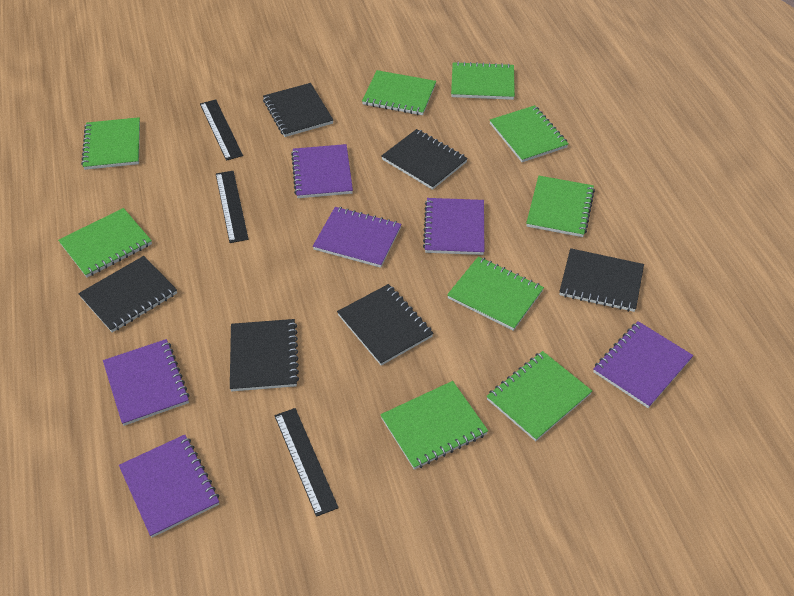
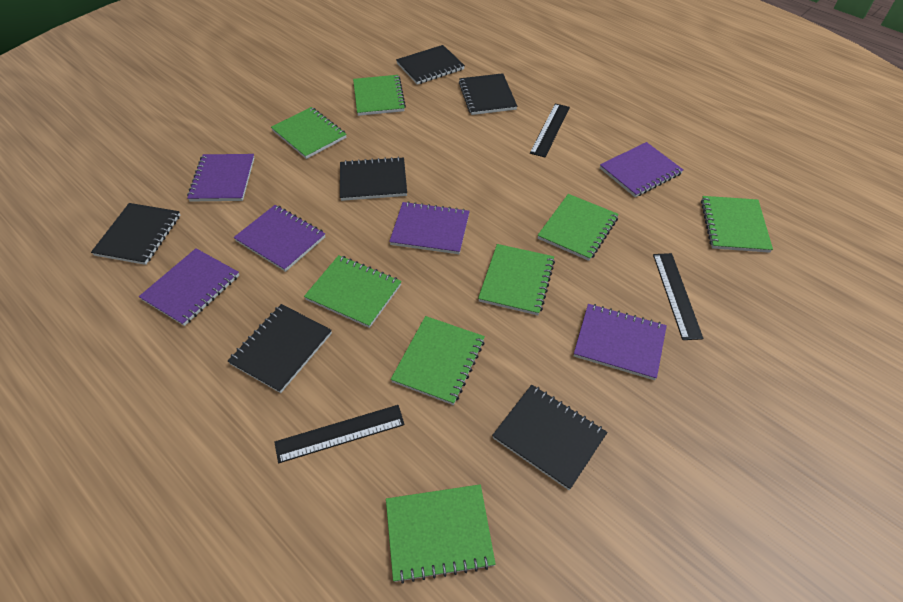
green notebook: [58,208,152,277] [81,117,140,170] [362,70,436,115] [380,381,488,470] [447,256,544,331] [451,62,515,100] [487,351,592,441] [490,105,569,162] [526,176,595,237] = 9 -> [271,107,347,159] [304,255,402,328] [353,75,406,116] [386,484,496,584] [391,316,485,405] [478,244,555,315] [537,194,619,261] [701,196,773,253] = 8

